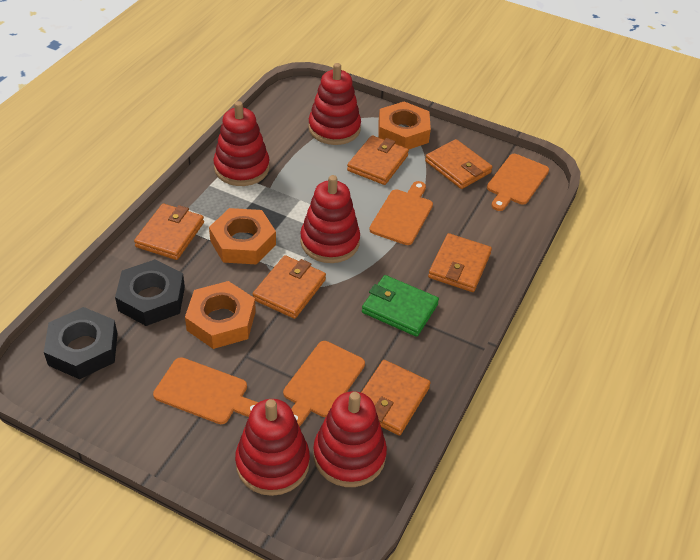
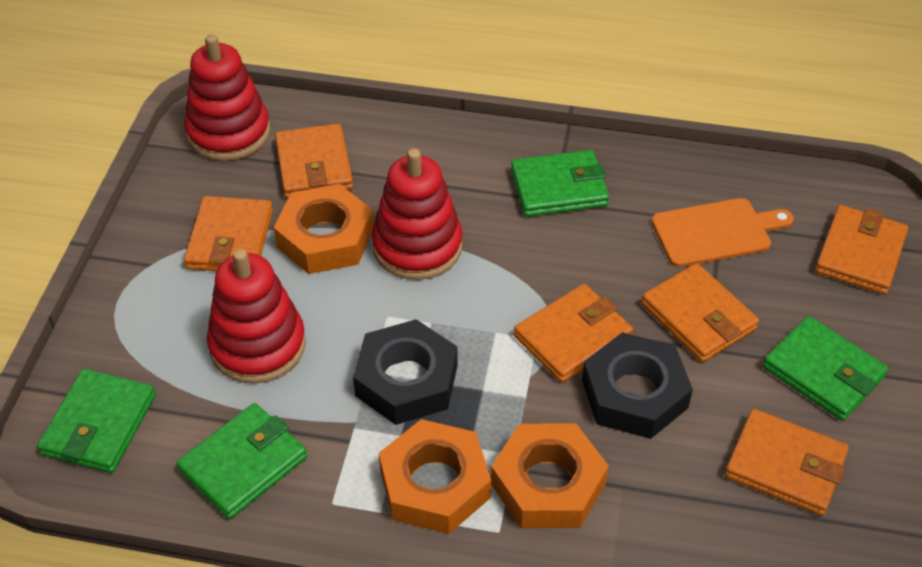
green wallet: [362,275,439,337] = 1 -> [37,369,156,473] [177,403,307,519] [511,150,609,217] [763,316,888,421] = 4
orange cutting board: [153,357,258,424] [283,341,365,427] [369,181,433,245] [487,154,549,211] = 4 -> [651,198,794,267] = 1
red stacking toy: [213,101,269,186] [235,399,310,496] [300,175,360,263] [308,63,361,145] [313,391,387,487] = 5 -> [184,34,270,161] [207,249,306,383] [372,148,463,280] = 3

